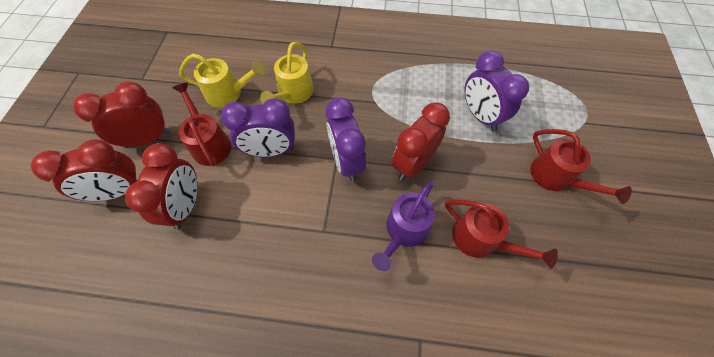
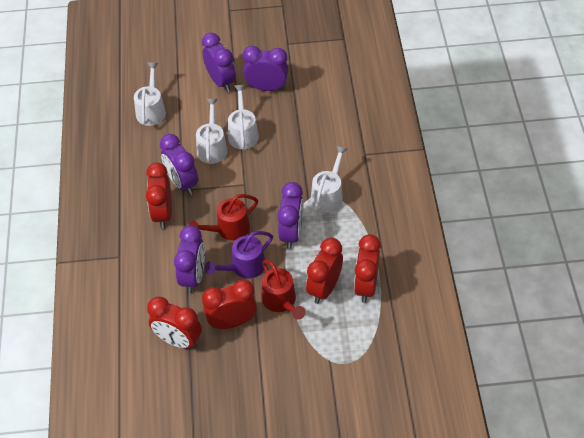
purple clock: [221,98,295,157] [326,97,366,182] [464,50,529,131] = 3 -> [160,134,198,195] [174,226,205,294] [202,33,236,92] [243,46,288,91] [277,182,304,249] = 5
red clock: [31,139,138,201] [73,81,170,148] [125,143,197,230] [392,102,450,181] = 4 -> [146,163,172,229] [147,297,202,349] [202,280,257,329] [306,238,343,304] [354,234,381,303] = 5
red watering can: [172,82,231,167] [445,200,558,269] [530,129,632,204] = 3 -> [189,194,258,240] [261,260,305,320] = 2
white watering can: none = 0 -> [134,62,166,126] [196,99,228,164] [228,85,259,149] [311,145,347,213] = 4
yellow watering can: [179,53,265,108] [260,42,314,104] = 2 -> none = 0

